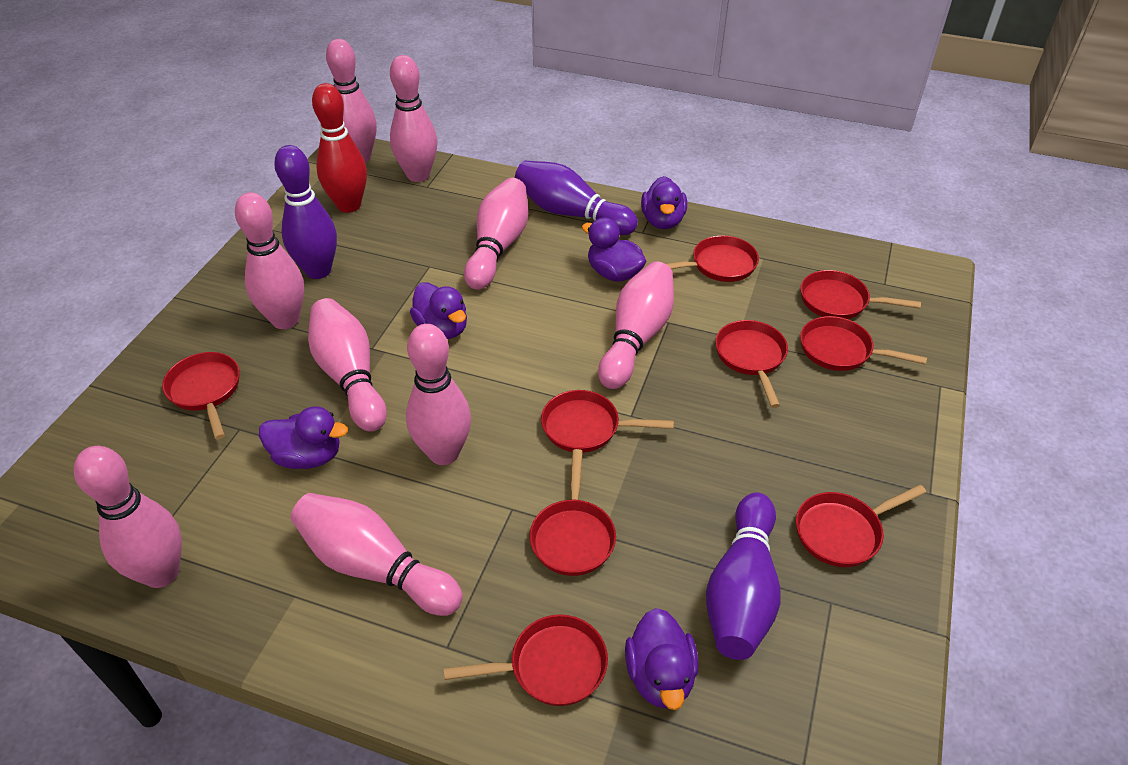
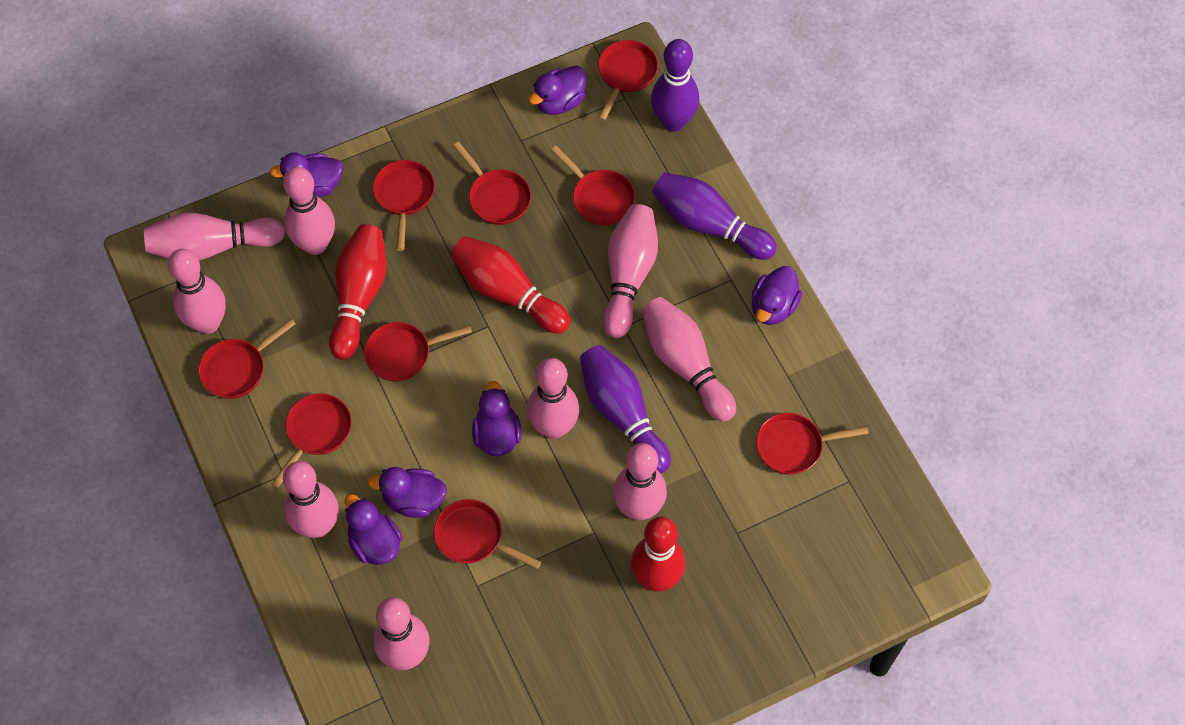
purple duck: [259,406,348,469] [410,282,467,339] [582,217,646,282] [625,608,698,710] [641,176,687,229] = 5 -> [270,153,343,197] [345,494,402,565] [368,467,447,518] [472,381,521,456] [528,65,586,115] [751,266,802,325] = 6
red bowling pin: [312,83,367,213] = 1 -> [329,224,387,359] [451,236,570,334] [631,517,685,592] = 3

